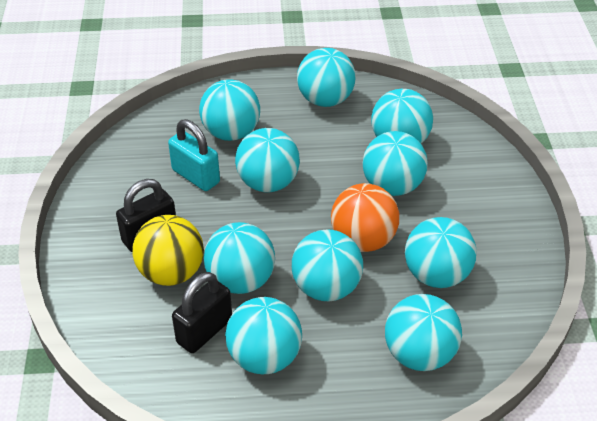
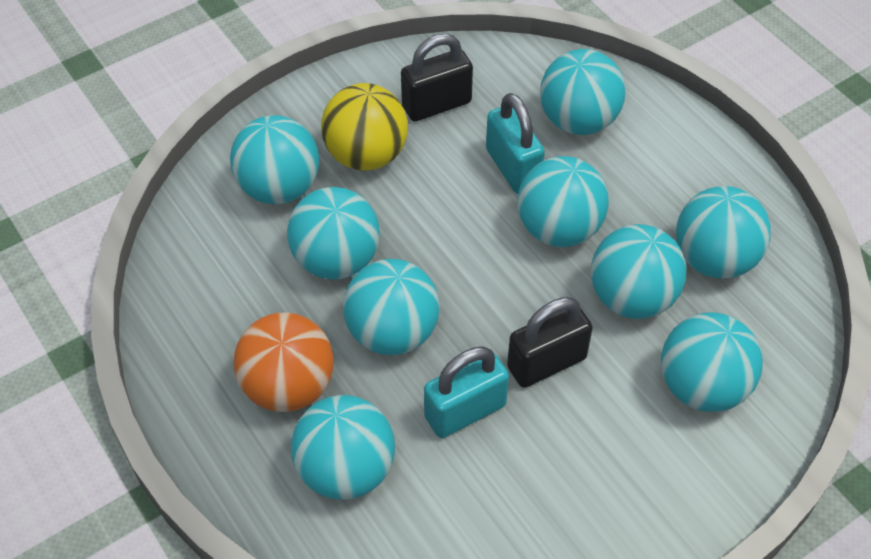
turquoise ball: [199,79,260,141] [204,222,275,294] [225,297,302,374] [235,128,300,192] [292,229,363,301] [297,48,356,107] [363,131,428,196] [371,89,433,143] [385,294,462,371] [405,217,476,288] = 10 -> [230,115,319,204] [287,187,380,280] [291,395,395,500] [343,259,440,355] [518,156,609,247] [540,49,626,135] [591,224,686,319] [661,312,763,412] [676,186,771,279] = 9
turquoise padlock: [168,119,220,191] = 1 -> [424,346,509,438] [486,93,545,194] = 2

